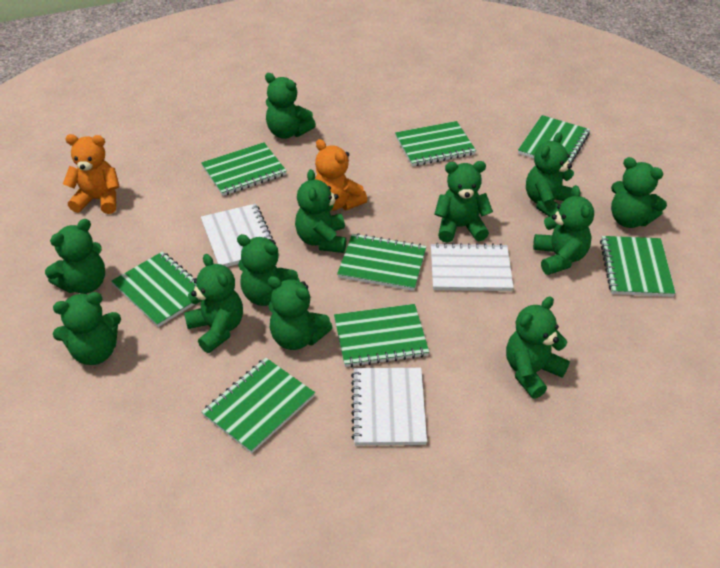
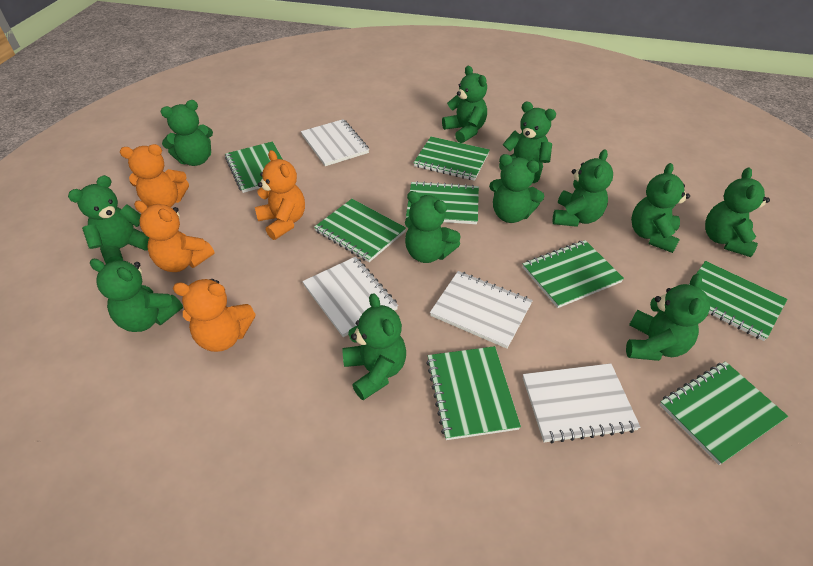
orange teddy bear: [63,134,120,214] [315,139,368,211] = 2 -> [120,144,189,207] [134,201,215,272] [173,279,256,352] [255,150,305,240] = 4
white notebook: [201,204,274,267] [351,368,427,446] [431,243,514,291] = 3 -> [301,119,369,166] [302,257,398,337] [430,271,533,349] [523,363,640,443] = 4

